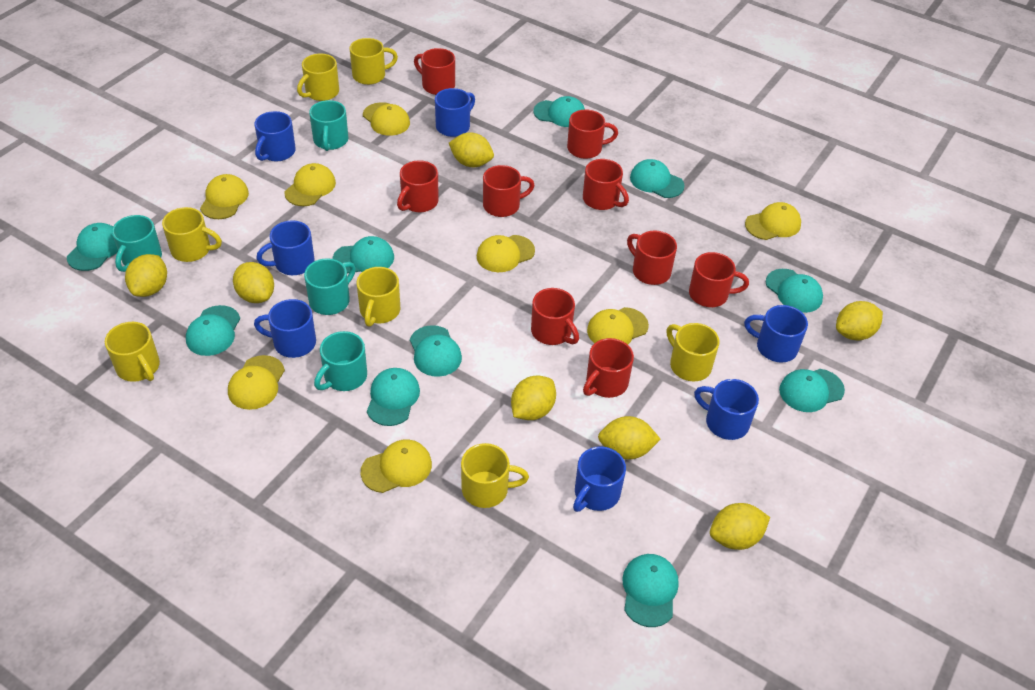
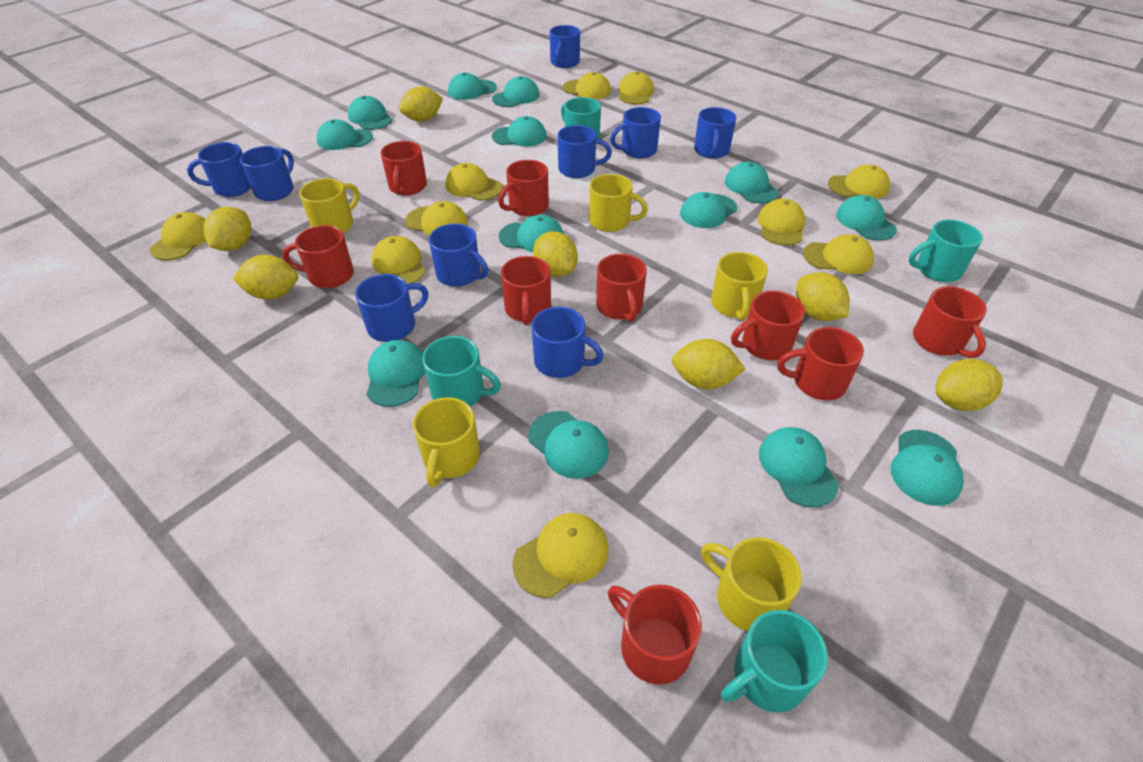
blue mug: [254,111,296,161] [254,299,316,358] [256,220,315,275] [435,88,475,137] [573,446,626,512] [694,379,759,440] [744,305,808,363] = 7 -> [187,142,251,197] [240,146,294,201] [355,274,429,342] [429,224,489,287] [531,306,604,378] [550,25,580,68] [557,125,612,178] [610,107,661,158] [694,107,736,159] = 9
turquoise cap: [67,223,118,271] [186,305,240,356] [333,236,394,274] [367,368,420,426] [410,325,462,377] [533,96,585,127] [622,554,679,627] [630,159,685,198] [766,269,823,313] [779,369,845,412] = 10 -> [317,119,373,150] [348,96,393,130] [366,340,425,407] [448,73,497,100] [492,76,539,107] [492,116,547,147] [499,215,564,252] [528,411,609,479] [680,192,737,228] [725,162,778,203] [759,427,839,508] [836,195,897,241] [891,430,964,506] = 13
yellow cap: [200,174,249,219] [228,355,285,410] [285,163,336,206] [361,439,432,493] [363,102,410,136] [477,235,535,272] [587,307,649,344] [745,202,801,240] = 8 -> [150,212,206,260] [371,236,426,284] [405,201,468,236] [445,163,502,201] [512,513,608,598] [563,72,611,99] [618,72,654,104] [758,199,805,246] [803,234,874,274] [828,165,890,199] = 10
yellow mug: [105,322,160,382] [162,207,222,262] [297,54,339,101] [349,38,398,85] [357,267,400,327] [461,443,529,508] [667,323,719,381] = 7 -> [299,178,359,233] [413,397,480,487] [589,174,648,232] [701,537,802,631] [711,252,768,321] = 5

